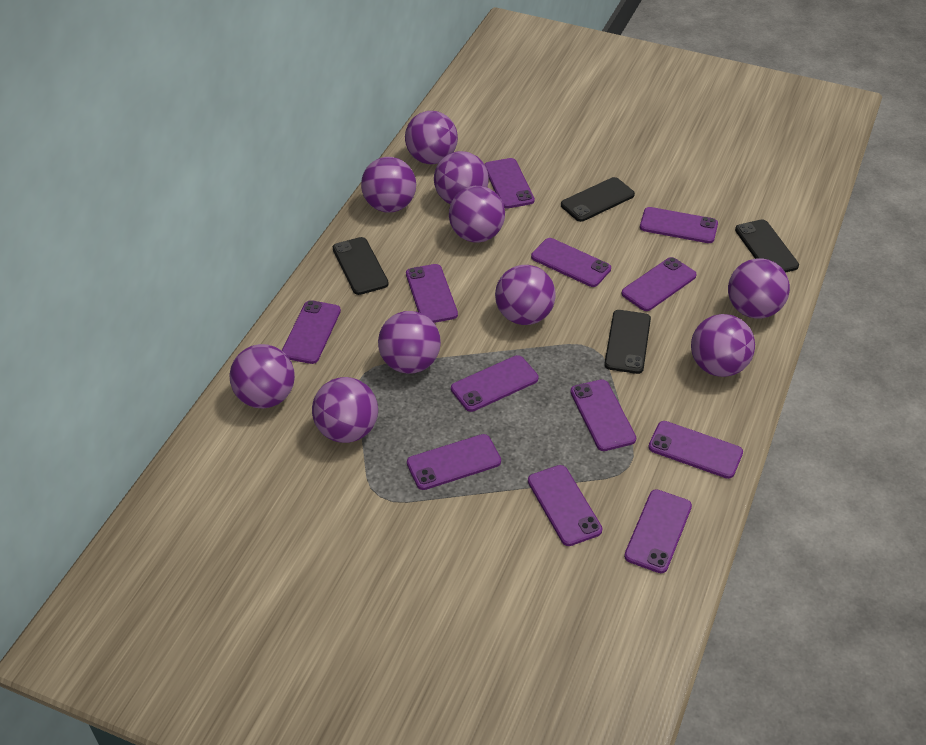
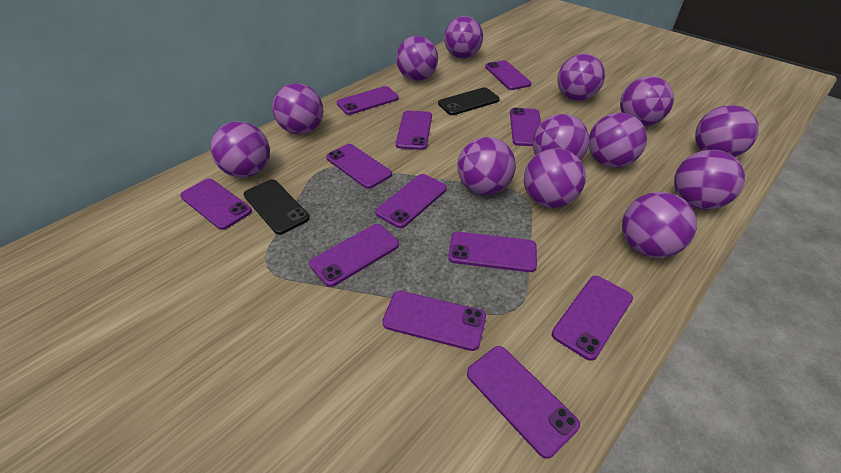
black phone: [333,237,389,295] [561,177,635,222] [604,310,651,374] [735,219,799,273] = 4 -> [244,179,310,235] [438,87,500,115] = 2
purple ball: [229,344,295,409] [312,377,378,443] [361,157,416,213] [378,311,441,374] [405,111,458,164] [434,151,489,204] [449,186,505,243] [495,265,556,325] [691,314,755,377] [728,258,790,318] = 10 -> [210,121,270,178] [272,83,324,135] [396,36,438,81] [444,16,483,59] [457,137,516,195] [524,148,586,208] [533,114,589,160] [557,54,605,101] [589,113,647,168] [620,76,674,126] [622,192,697,258] [674,150,745,210] [695,105,759,157] = 13

